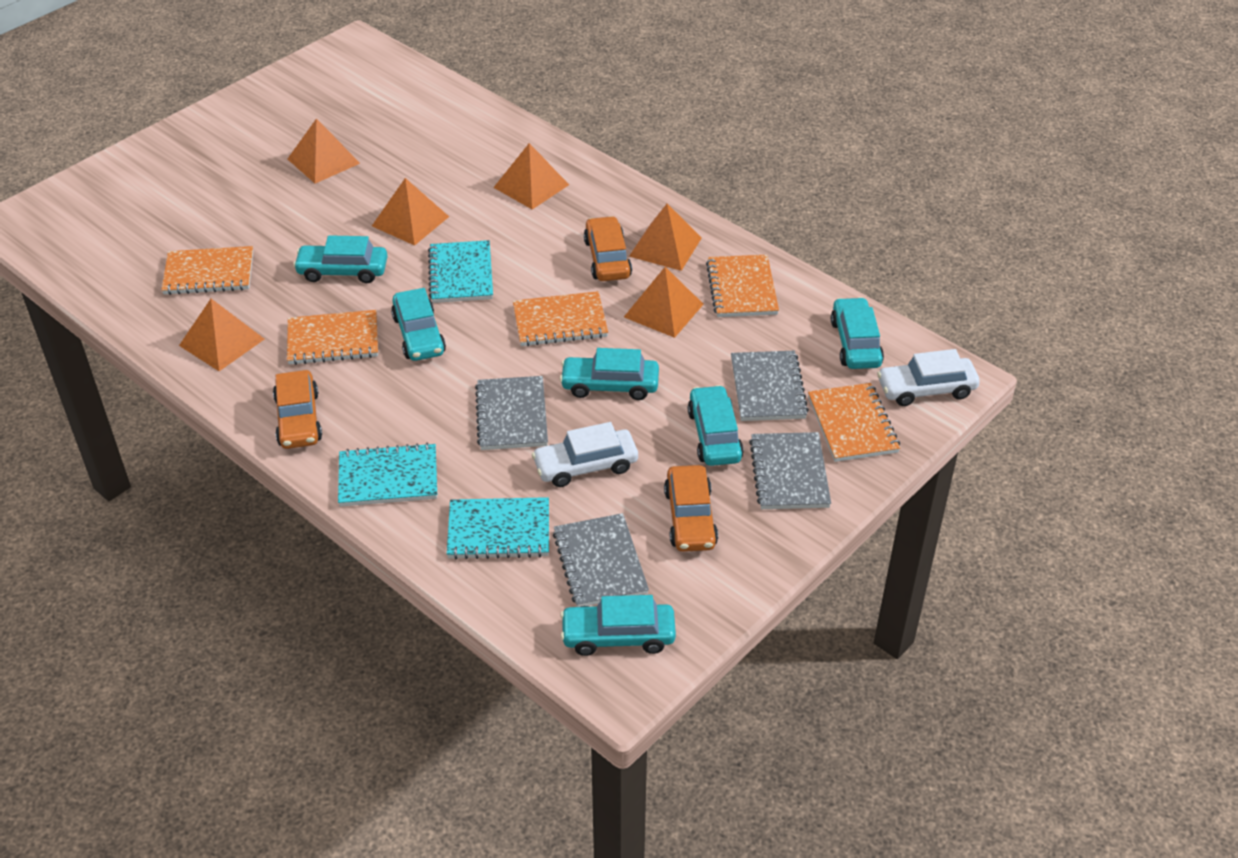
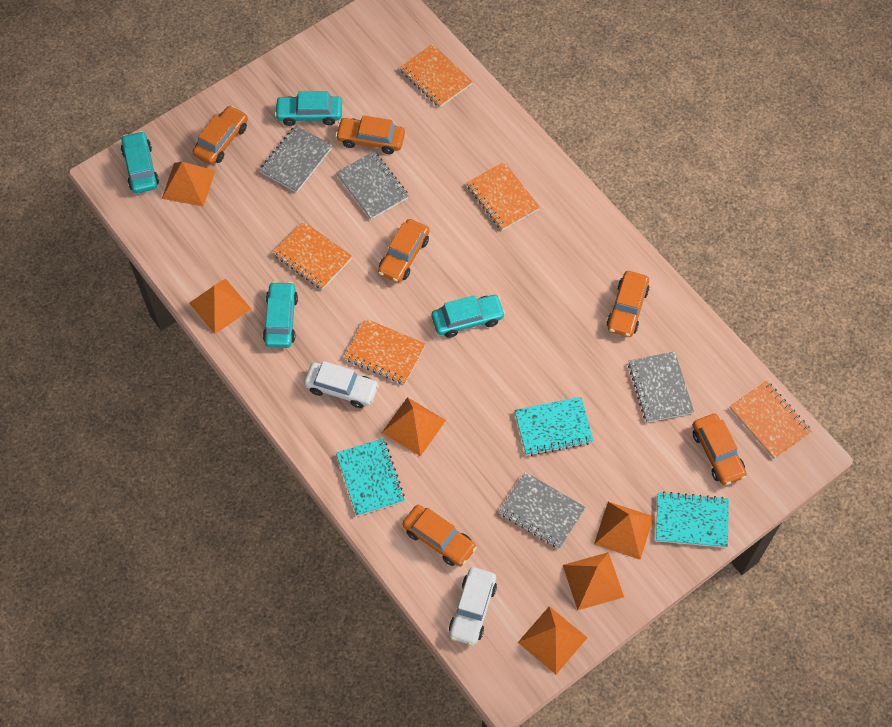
orange car: [273,370,322,449] [584,216,632,281] [664,465,718,552] = 3 -> [193,105,248,165] [335,115,405,154] [378,219,429,283] [402,505,477,567] [607,271,650,337] [693,414,747,485] = 6
turquoise car: [293,235,388,283] [391,288,446,361] [560,348,659,400] [560,595,676,656] [688,385,744,466] [831,297,884,369] = 6 -> [121,131,159,193] [263,281,298,348] [275,91,342,126] [432,295,505,338] = 4

